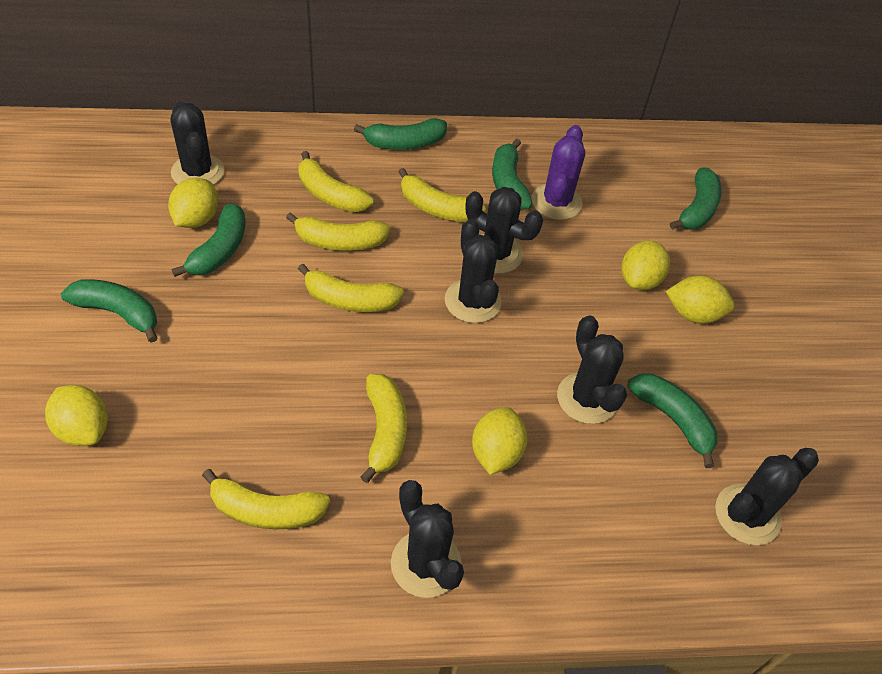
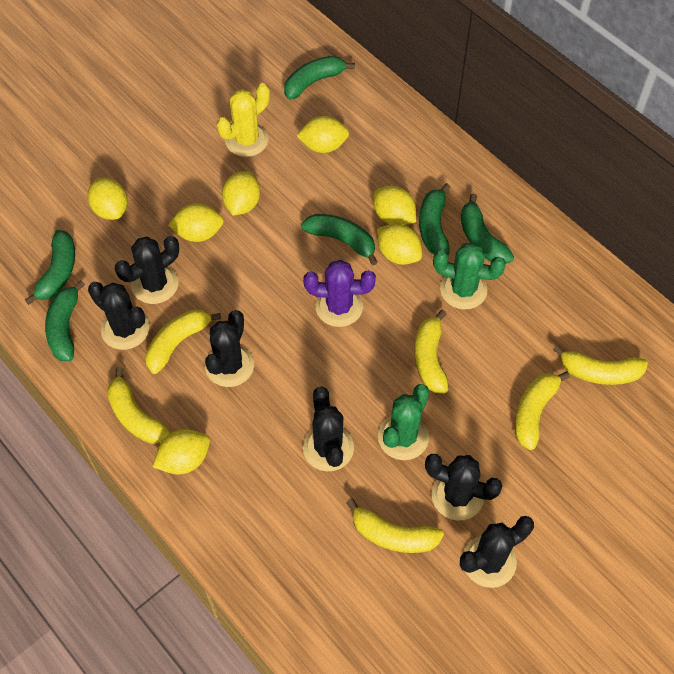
green cactus: none = 0 -> [378,384,429,460] [433,242,506,310] = 2
yellow cactus: none = 0 -> [217,83,270,157] = 1
yellow lemon: [45,385,108,446] [168,178,218,228] [472,407,527,475] [622,241,670,290] [666,276,735,324] = 5 -> [88,178,128,220] [153,429,210,475] [168,203,224,242] [222,171,260,216] [296,116,349,153] [373,186,416,225] [377,223,422,265] = 7

